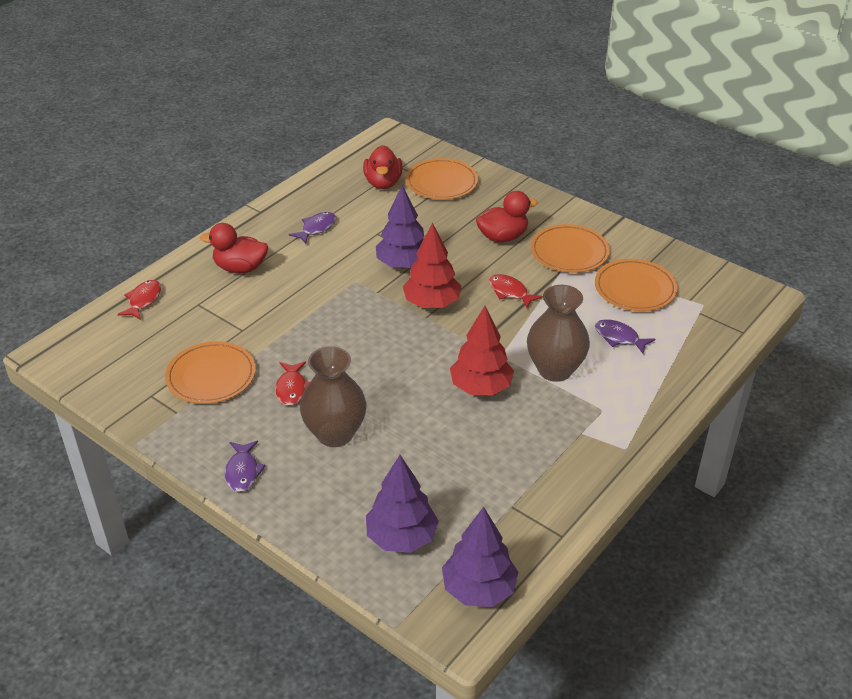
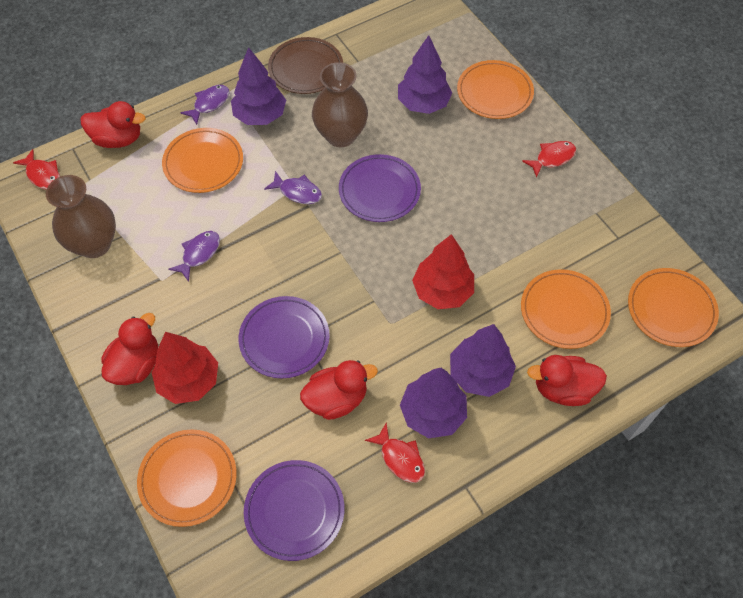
brown plate: none = 0 -> [268,37,343,94] = 1
orange plate: [165,341,256,404] [405,158,478,200] [530,224,610,273] [595,259,678,311] = 4 -> [137,429,237,527] [162,128,243,193] [457,60,534,119] [521,269,611,349] [628,268,719,347] = 5
purple plate: none = 0 -> [239,296,330,378] [244,460,344,561] [339,154,421,222] = 3
purple tree: [366,455,439,553] [376,185,424,269] [442,507,518,607] = 3 -> [231,47,286,125] [398,35,452,114] [400,368,467,438] [450,324,516,397] = 4
red duck: [200,223,268,273] [363,145,403,189] [476,191,538,242] = 3 -> [81,101,146,148] [101,313,158,385] [300,360,378,420] [527,355,607,406] = 4

